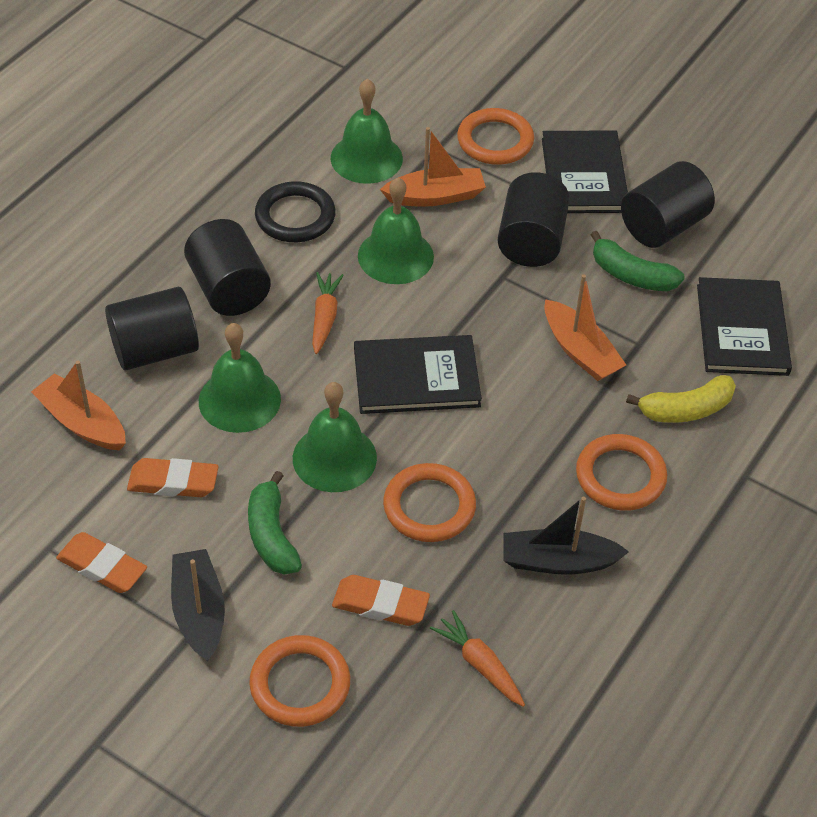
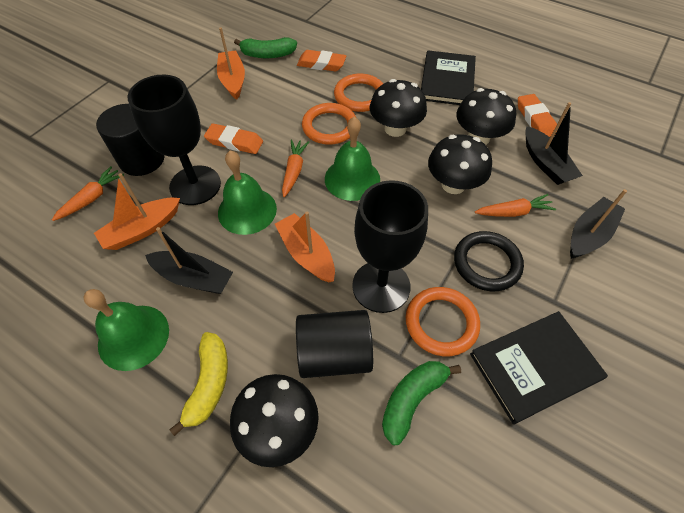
black boat: [171,549,225,662] [503,497,629,575] = 2 -> [145,227,233,294] [525,102,583,185] [570,189,627,259] = 3
black book: [354,335,482,414] [542,130,628,213] [697,277,792,376] = 3 -> [421,50,476,105] [470,311,608,424] = 2
black cylinder: [105,287,199,370] [184,219,271,316] [498,172,570,267] [621,161,715,248] = 4 -> [96,104,165,176] [296,310,373,378] = 2
black goblet: none = 0 -> [127,75,221,205] [352,180,428,313] = 2
black mushroom: none = 0 -> [230,374,319,467] [370,79,427,137] [428,134,492,194] [456,88,516,145] = 4
green bell: [199,323,281,433] [293,382,377,492] [331,78,403,184] [358,177,434,284] = 4 -> [83,289,169,371] [218,150,277,235] [325,117,380,201] = 3
orange carrot: [312,272,344,354] [430,610,525,707] = 2 -> [52,166,124,221] [282,140,309,197] [475,194,556,217] = 3
orange ring: [249,635,350,727] [383,463,476,542] [457,108,534,165] [576,434,667,511] = 4 -> [302,103,356,145] [334,74,383,112] [406,287,480,356] = 3

